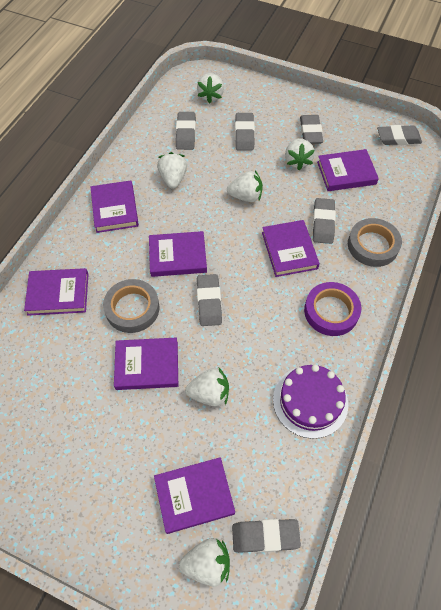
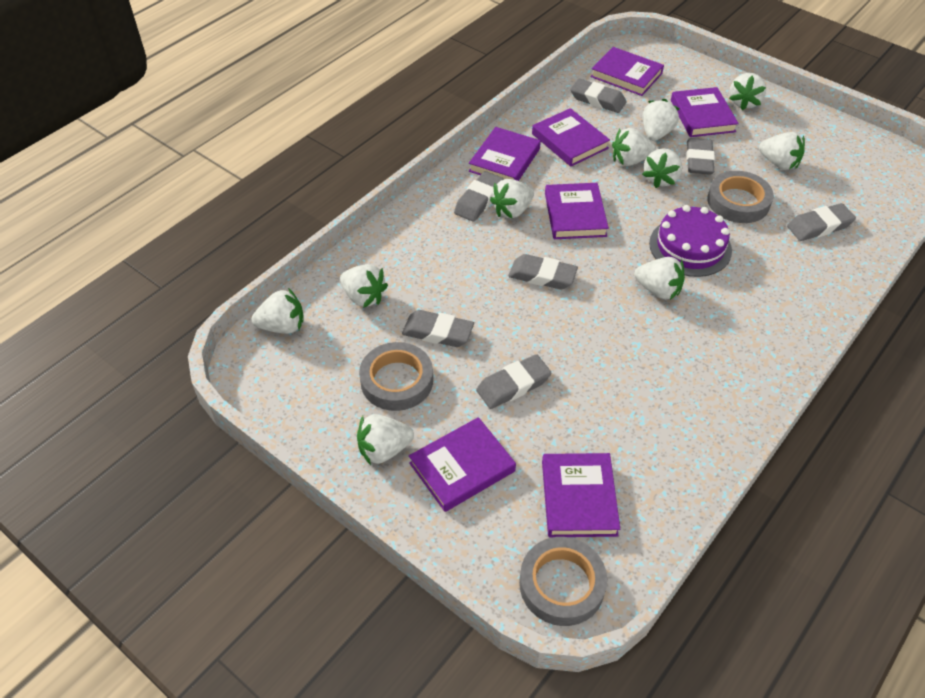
grey tape: [103,279,160,333] [348,218,402,267] = 2 -> [359,342,433,411] [519,537,607,626] [708,171,774,223] = 3
purple tape: [304,282,361,336] = 1 -> none = 0
white strawberry: [157,152,187,189] [179,538,230,587] [185,367,229,407] [197,73,224,104] [227,170,263,202] [285,138,315,170] = 6 -> [251,288,304,334] [340,264,388,308] [357,414,414,465] [490,179,534,219] [612,128,656,166] [634,257,685,300] [642,148,682,188] [643,99,679,141] [729,73,766,110] [759,132,805,170] = 10

